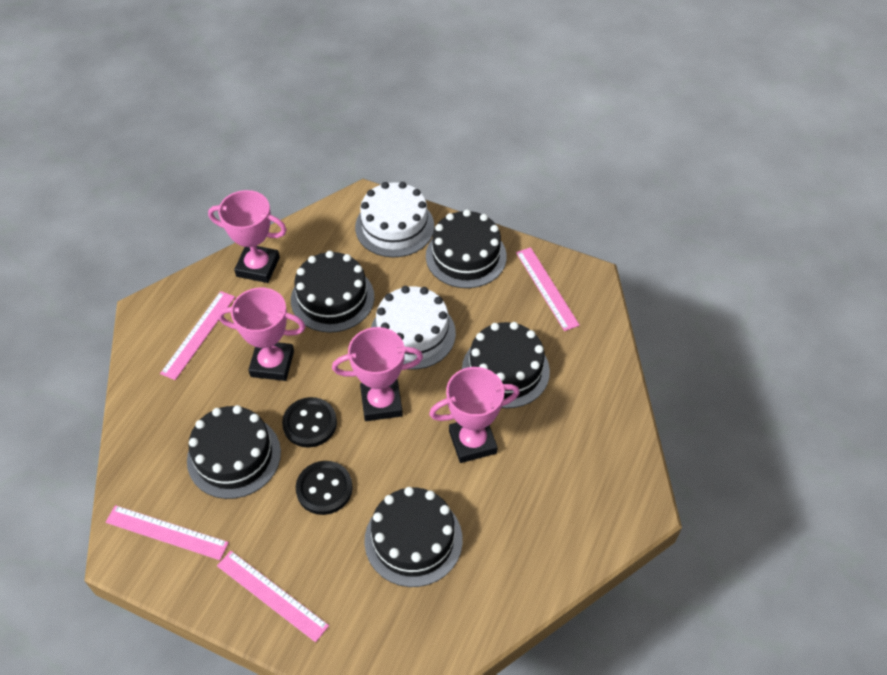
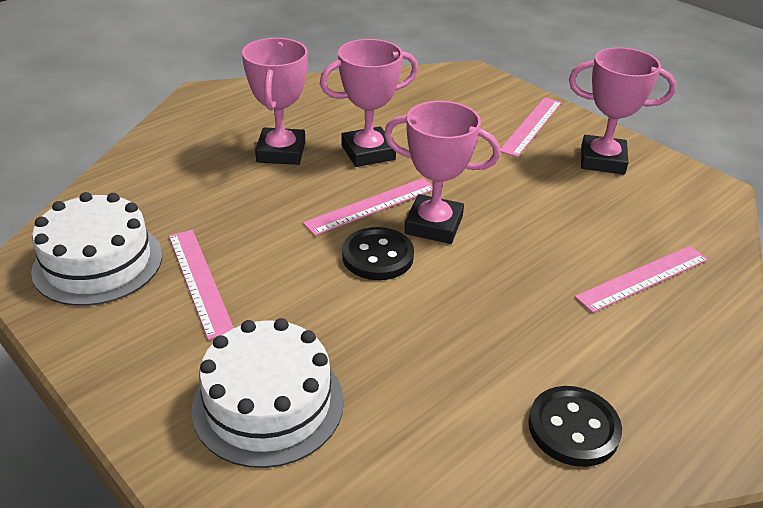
black cake: [187,405,281,499] [291,251,374,333] [364,487,463,587] [426,209,507,288] [462,322,550,408] = 5 -> none = 0

